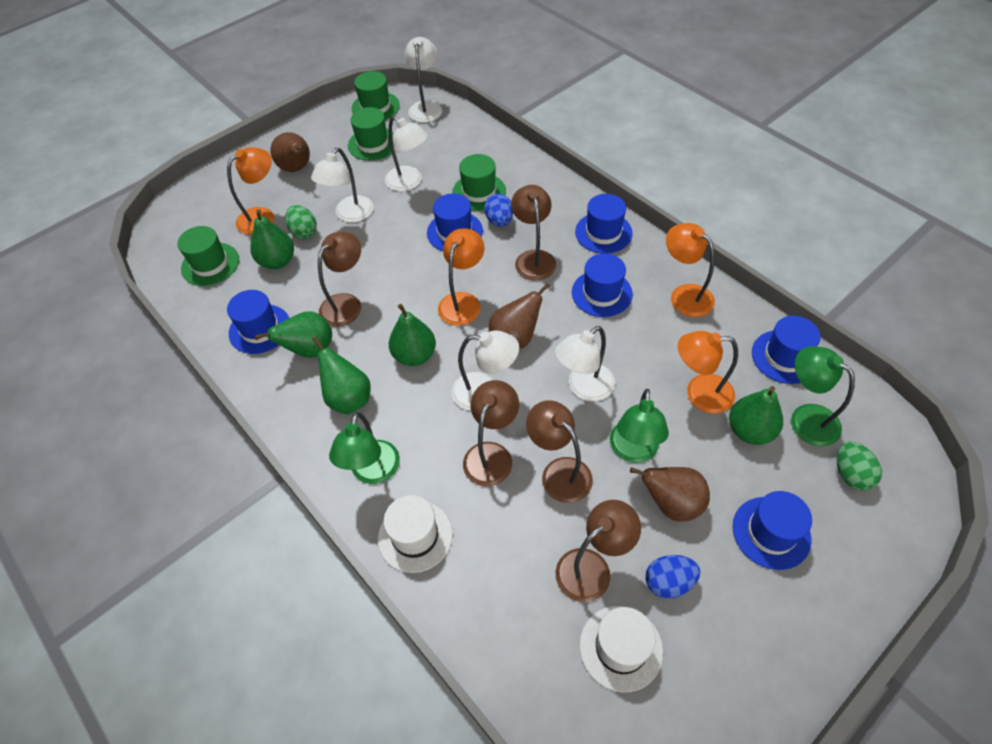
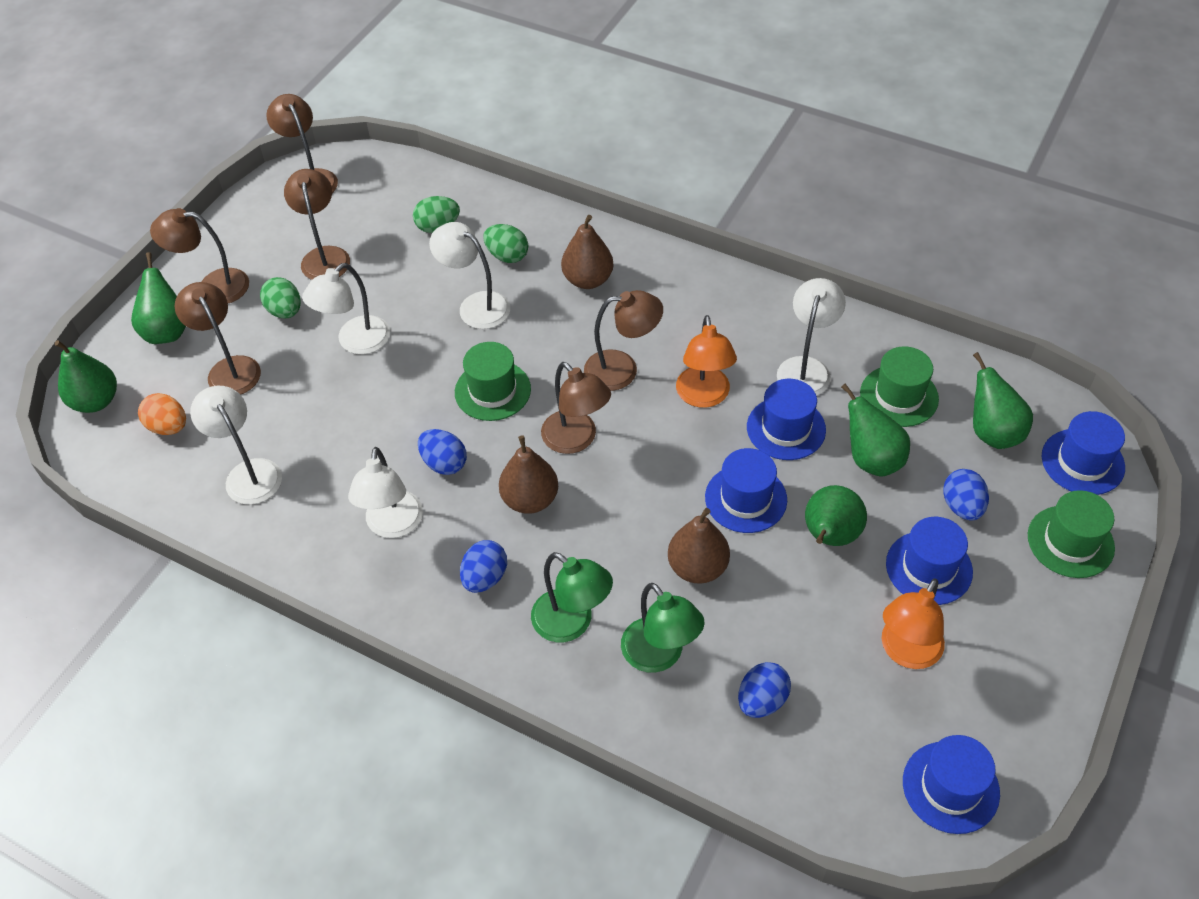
blue egg: [484,193,513,227] [645,555,700,599] = 2 -> [418,429,467,475] [460,540,507,593] [738,662,791,718] [943,469,989,520] = 4
blue hat: [227,290,289,354] [427,193,483,251] [572,253,633,317] [575,194,633,254] [733,491,812,570] [752,316,821,384] = 6 -> [705,448,787,533] [747,379,826,460] [886,517,973,605] [903,735,1000,834] [1042,411,1125,495] = 5
brown lamp: [318,232,361,327] [463,380,519,486] [511,185,556,280] [526,400,593,503] [556,500,641,602] = 5 -> [150,208,249,303] [175,282,261,395] [266,94,338,193] [284,169,350,280] [541,362,611,454] [584,290,663,391] = 6
green egg: [285,205,317,239] [837,442,882,491] = 2 -> [260,277,301,318] [413,196,460,233] [483,224,528,263] = 3
green hat: [178,226,239,286] [348,107,394,161] [351,71,400,120] [452,154,506,211] = 4 -> [455,342,531,421] [860,346,939,427] [1028,490,1115,578] = 3
green lamp: [329,412,400,484] [610,389,669,463] [791,346,855,446] = 3 -> [531,552,613,642] [621,583,705,673] = 2
orange egg: none = 0 -> [138,393,186,435] = 1
orange lamp: [227,147,274,235] [438,229,484,326] [666,223,715,317] [678,331,738,414] = 4 -> [676,315,737,408] [882,578,945,669] = 2
white hat: [378,495,453,573] [580,606,663,692] = 2 -> none = 0

